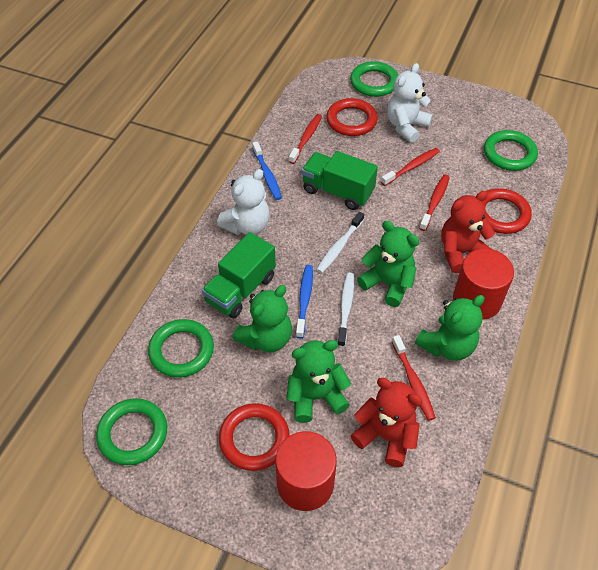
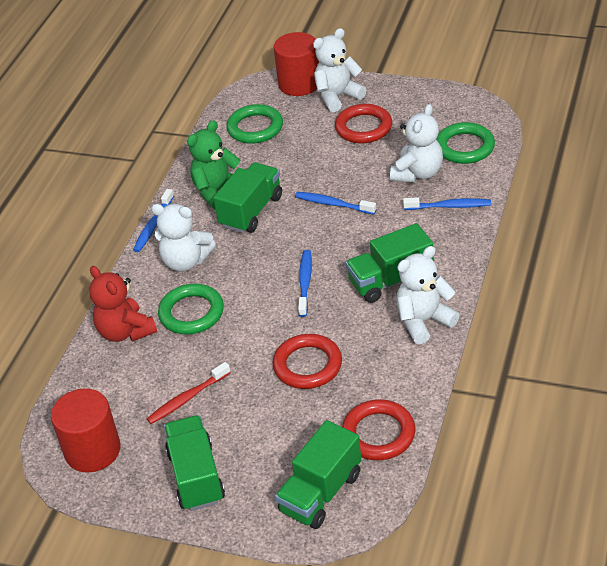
blue toothbrush: [252,141,282,200] [296,265,313,338] = 2 -> [133,189,174,252] [295,192,376,214] [298,250,312,317] [403,198,491,210] = 4
green ring: [96,398,167,465] [148,319,214,378] [350,61,398,97] [484,130,538,171] = 4 -> [158,284,224,335] [226,104,283,144] [436,122,495,164] = 3
green teddy bear: [232,285,292,352] [286,340,351,423] [357,221,419,307] [415,295,485,361] = 4 -> [187,120,241,210] = 1
green truck: [202,232,276,319] [302,151,378,210] = 2 -> [164,415,225,511] [214,162,282,233] [275,420,361,529] [346,223,434,303] = 4
red teddy bear: [351,378,423,467] [441,191,495,273] = 2 -> [89,266,157,342] = 1
red toothbrush: [289,114,322,164] [381,148,440,186] [392,335,436,421] [419,174,450,231] = 4 -> [147,362,231,424] = 1
white teddy bear: [217,169,270,235] [387,63,433,143] = 2 -> [151,204,216,272] [313,28,366,112] [390,104,443,182] [396,246,460,344] = 4
white toothbrush: [316,212,364,273] [337,273,354,347] = 2 -> none = 0

